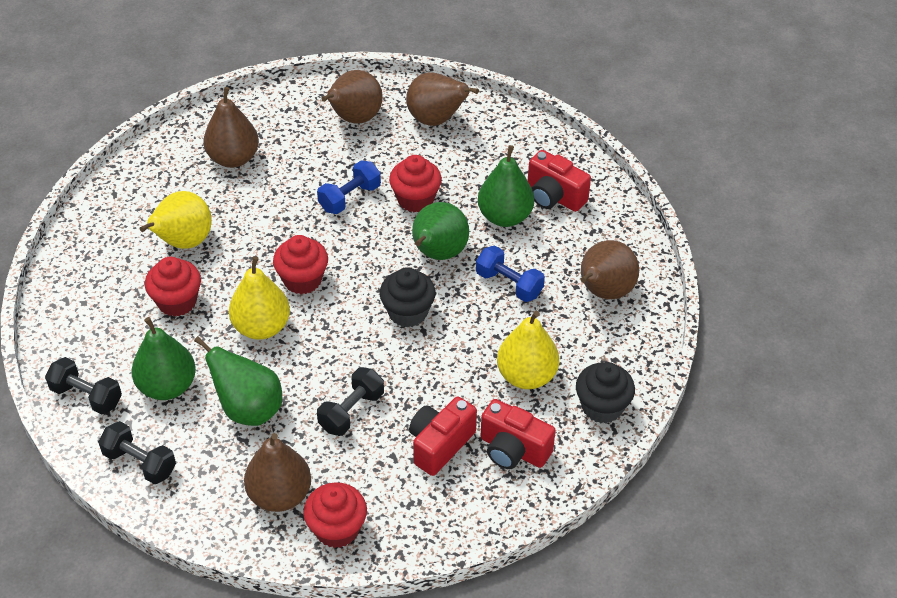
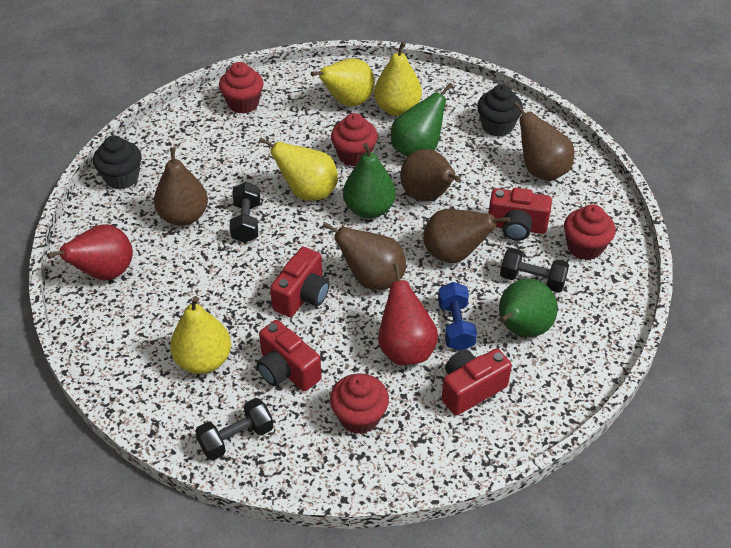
blue dumbbell: [317,160,381,214] [476,246,545,302] = 2 -> [438,282,477,351] = 1
green pear: [132,317,196,400] [194,336,282,426] [412,202,469,260] [478,145,534,227] = 4 -> [343,143,396,218] [391,83,453,157] [499,279,558,337] = 3
red camera: [409,396,477,476] [481,399,556,469] [528,150,591,212] = 3 -> [257,320,322,391] [270,247,330,317] [442,348,512,416] [488,188,552,241] = 4
red pear: none = 0 -> [47,224,133,280] [378,263,438,365] = 2
yellow pear: [139,191,212,249] [229,256,290,340] [497,311,559,389] = 3 -> [170,296,231,374] [259,137,338,201] [311,58,375,107] [374,42,422,116] = 4

